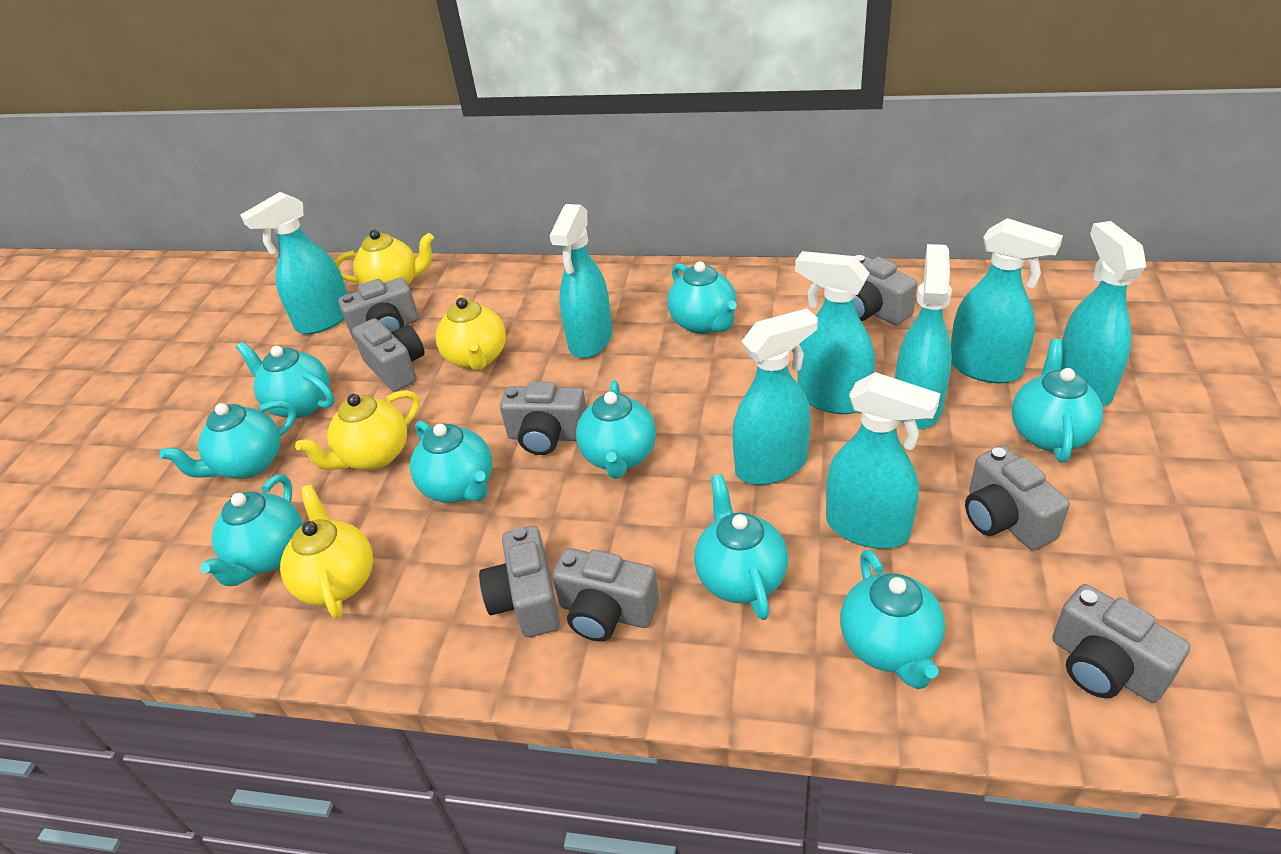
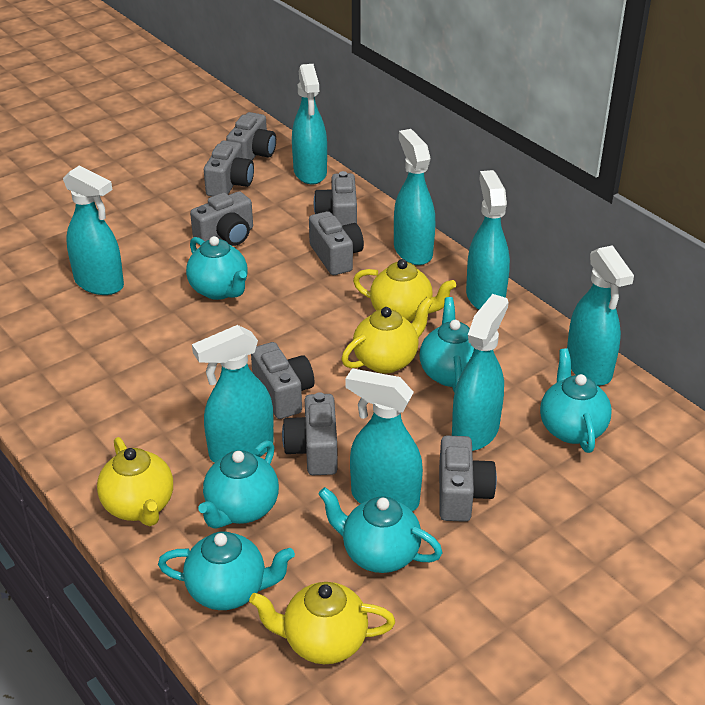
turquoise teapot: [160,400,296,479] [200,474,302,586] [236,342,335,418] [410,421,492,503] [576,381,656,479] [667,261,737,334] [694,474,788,620] [840,550,945,689] [1012,339,1103,462] = 9 -> [158,531,295,610] [186,236,247,300] [198,440,279,529] [318,487,443,573] [420,297,474,393] [540,348,612,453] = 6

